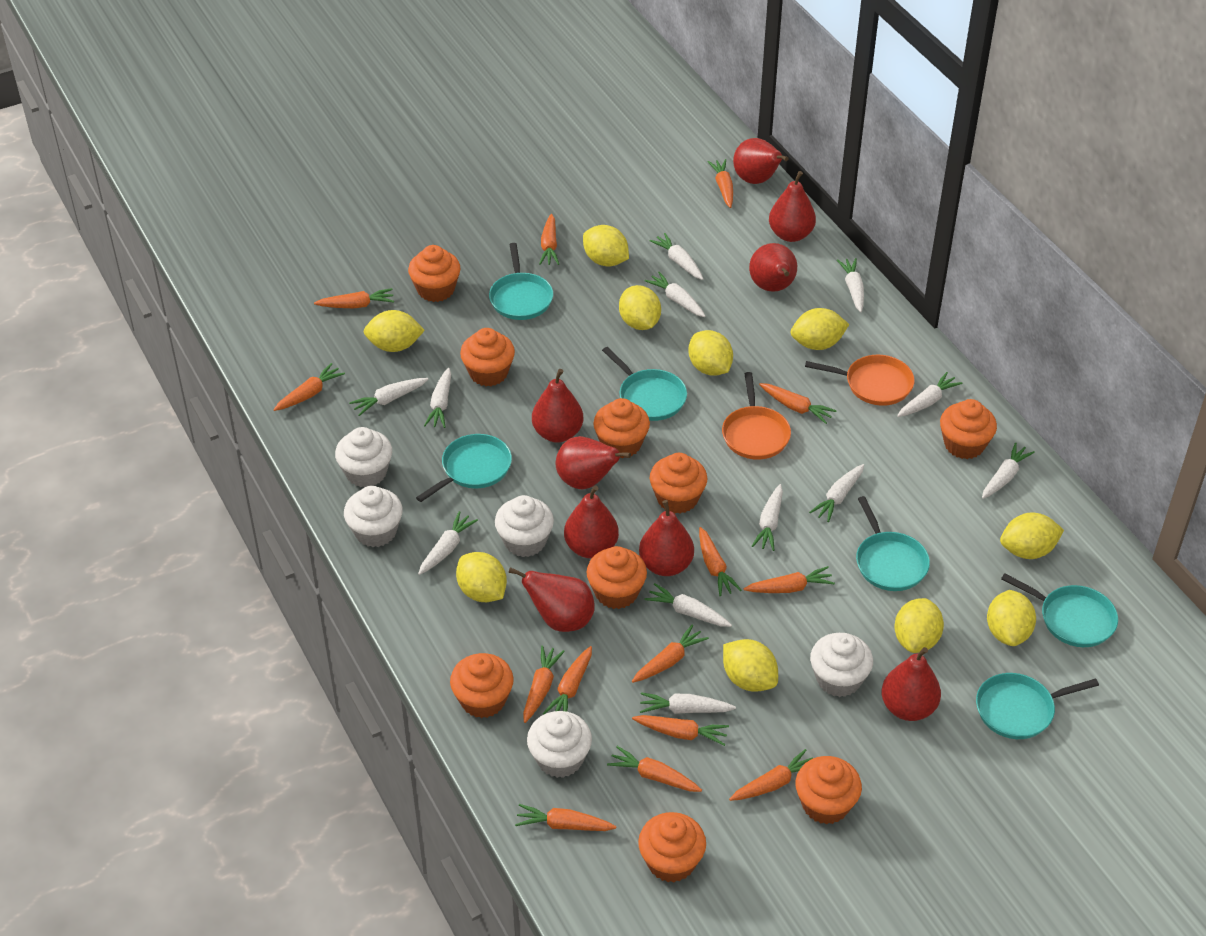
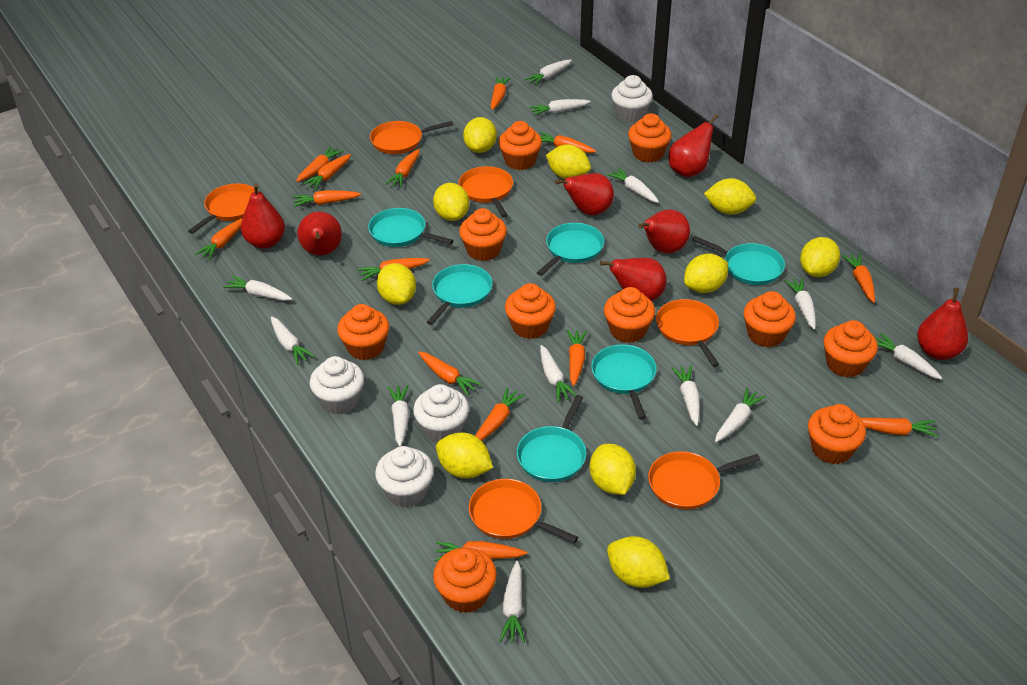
orange cupcake: [408,245,461,302] [450,653,514,718] [460,328,515,386] [586,546,647,609] [593,398,650,459] [638,812,706,882] [650,453,707,514] [795,756,862,824] [940,399,997,459] = 9 -> [337,304,389,360] [433,547,497,613] [459,208,507,261] [499,121,542,170] [505,283,556,339] [604,287,655,343] [628,113,672,163] [743,291,796,347] [808,404,866,464] [823,320,878,377] = 10
orange pan: [722,372,791,460] [805,355,914,406] = 2 -> [188,184,258,234] [370,121,453,154] [459,166,513,217] [469,479,578,543] [648,451,760,510] [656,299,719,367] = 6
red pear: [508,567,595,632] [532,369,583,443] [556,436,631,489] [564,485,619,559] [639,500,694,576] [733,138,789,184] [749,243,797,292] [769,171,816,242] [881,647,941,721] = 9 -> [241,183,285,249] [298,212,342,256] [555,173,614,215] [600,258,667,301] [638,209,690,254] [669,114,718,177] [917,288,968,360] = 7
white cupcake: [335,427,392,487] [344,486,403,547] [495,495,554,557] [527,711,592,778] [810,633,873,697] = 5 -> [310,356,364,414] [375,446,434,507] [413,384,469,443] [611,75,653,122] = 4

